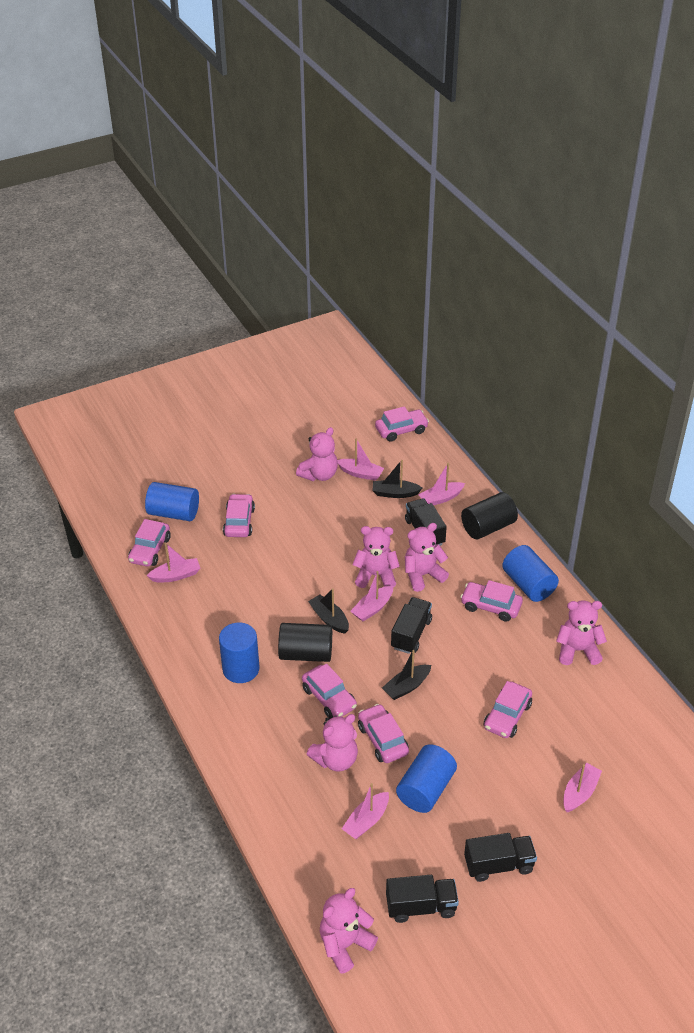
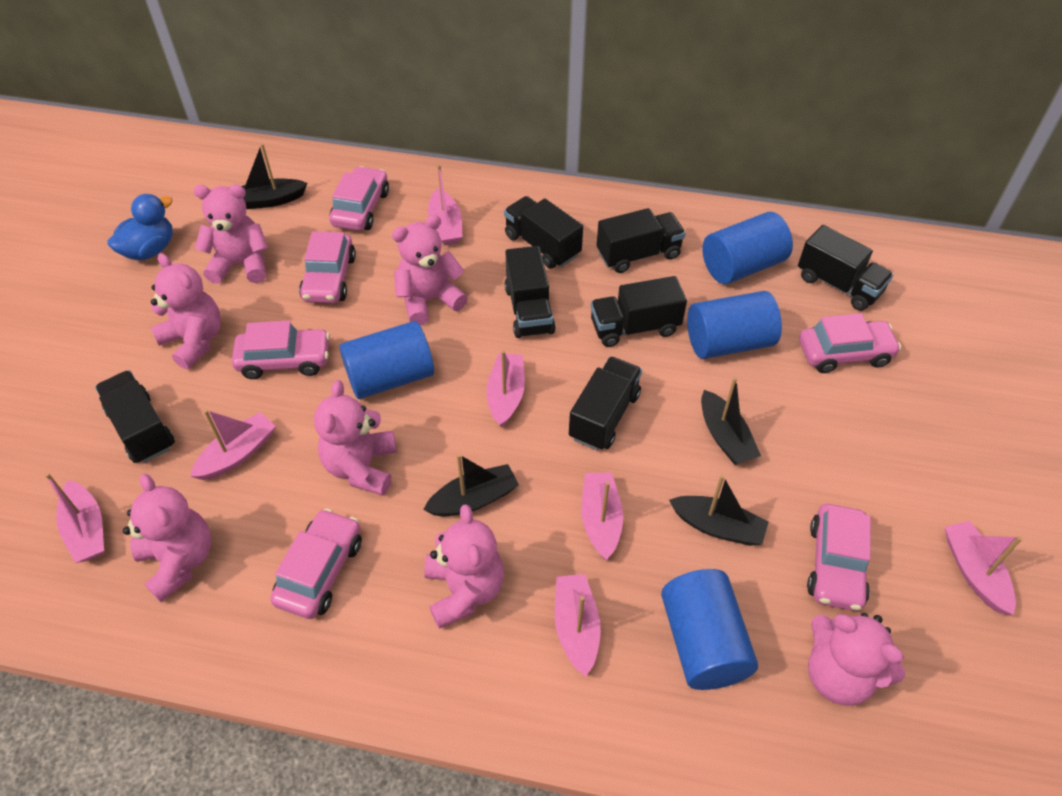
black boat: [308,588,349,634] [373,460,422,498] [382,650,431,700] = 3 -> [241,143,307,209] [423,454,519,516] [669,475,769,546] [701,377,761,465] = 4
black cylinder: [278,623,332,662] [461,492,518,539] = 2 -> none = 0
black truck: [386,875,459,923] [391,597,432,654] [405,498,447,546] [464,833,537,882] = 4 -> [95,370,175,463] [504,196,583,269] [505,246,555,338] [569,356,642,451] [590,276,687,347] [597,208,686,273] [798,225,894,311] = 7
blue duck: none = 0 -> [107,194,173,260] = 1
pink boat: [147,543,200,583] [337,438,384,481] [342,783,389,839] [350,571,393,621] [418,463,465,505] [563,763,602,812] = 6 -> [45,473,104,563] [190,410,276,480] [428,164,462,245] [486,350,525,427] [555,574,601,677] [581,472,623,560] [945,521,1022,615] = 7
pink car: [128,519,171,567] [223,494,255,537] [302,664,357,719] [358,704,409,763] [375,406,429,442] [460,580,523,622] [484,681,532,738] = 7 -> [232,320,330,379] [270,508,362,619] [299,231,356,303] [329,166,389,231] [799,313,901,373] [807,504,871,611] = 6
pink teddy bear: [296,427,338,481] [307,714,358,772] [320,888,378,974] [352,526,400,588] [405,523,449,592] [556,600,607,665] = 6 -> [123,474,211,602] [151,253,221,369] [194,184,268,284] [314,380,397,496] [392,215,468,325] [424,504,504,629] [808,613,905,706] = 7

